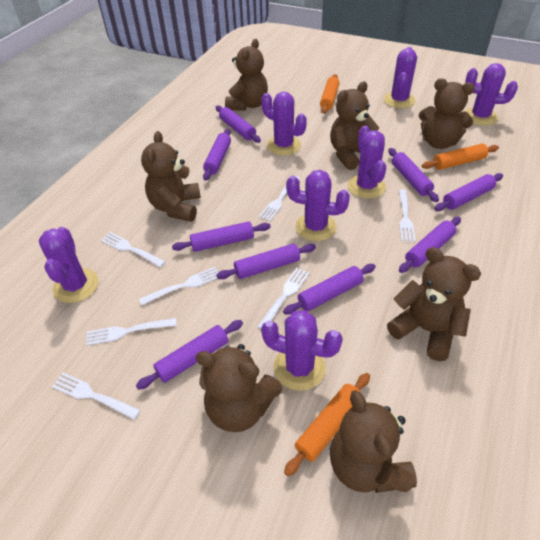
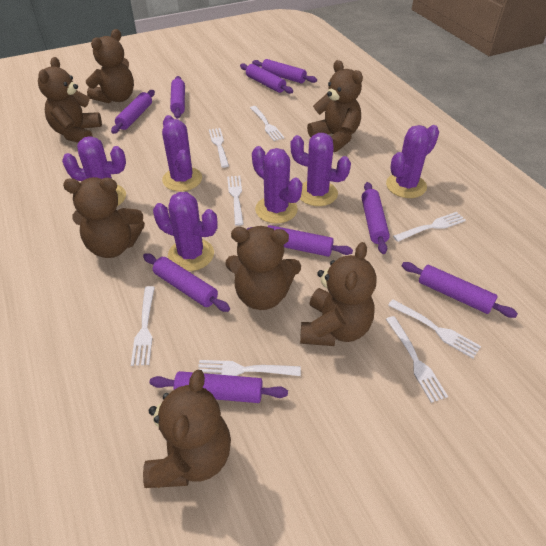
orange rolling pin: [284,373,370,476] [320,74,340,114] [422,144,499,170] = 3 -> none = 0
purple cactus: [39,227,99,303] [261,92,307,156] [261,310,343,391] [286,170,350,241] [348,126,386,199] [384,47,417,108] [465,63,518,126] = 7 -> [62,136,126,206] [153,192,218,271] [162,115,202,191] [252,146,302,224] [291,133,351,206] [386,125,439,198] = 6
white fork: [52,373,140,420] [86,318,177,346] [101,232,165,267] [139,267,219,305] [257,268,310,329] [259,176,300,221] [399,189,415,242] = 7 -> [131,286,155,366] [198,360,301,376] [209,128,229,168] [227,176,244,226] [250,106,285,141] [386,316,448,403] [388,300,481,358] [393,212,466,242] = 8

